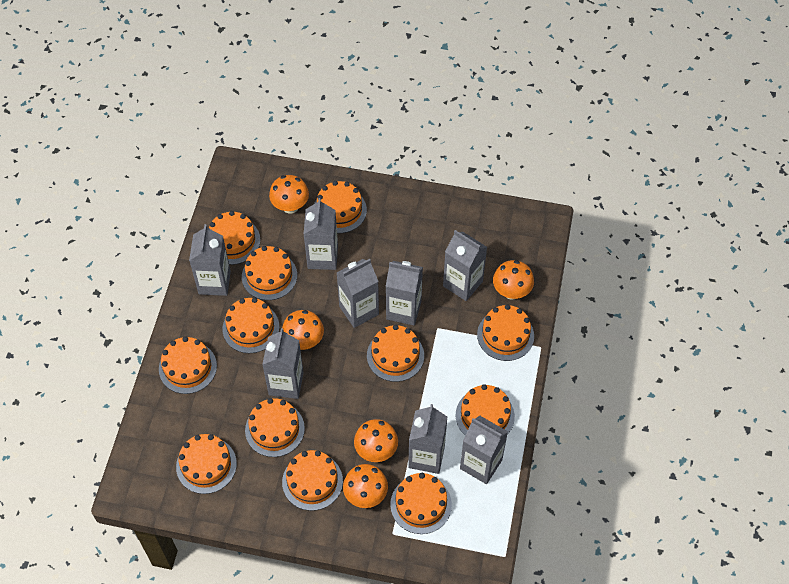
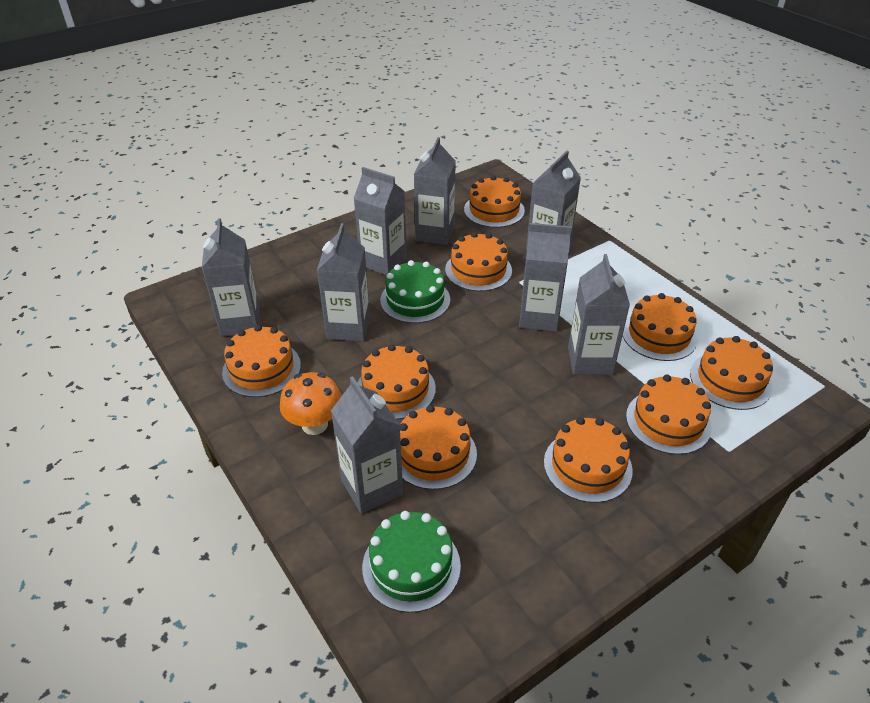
green cake: none = 0 -> [362,511,461,613] [380,260,450,323] = 2
orange cake: [159,336,217,394] [176,434,237,494] [209,211,260,265] [222,298,279,353] [242,246,297,300] [245,398,305,457] [282,450,343,511] [314,181,367,233] [367,325,424,382] [390,473,452,534] [456,384,515,435] [477,304,534,361] = 12 -> [222,325,301,397] [358,344,436,420] [400,405,477,490] [445,232,512,291] [464,176,525,228] [544,417,633,503] [623,293,697,361] [626,375,711,455] [690,336,773,410] = 9
orange mushroom: [269,175,309,214] [282,310,324,350] [343,464,388,508] [354,419,398,462] [493,260,534,300] = 5 -> [280,372,342,435] = 1

